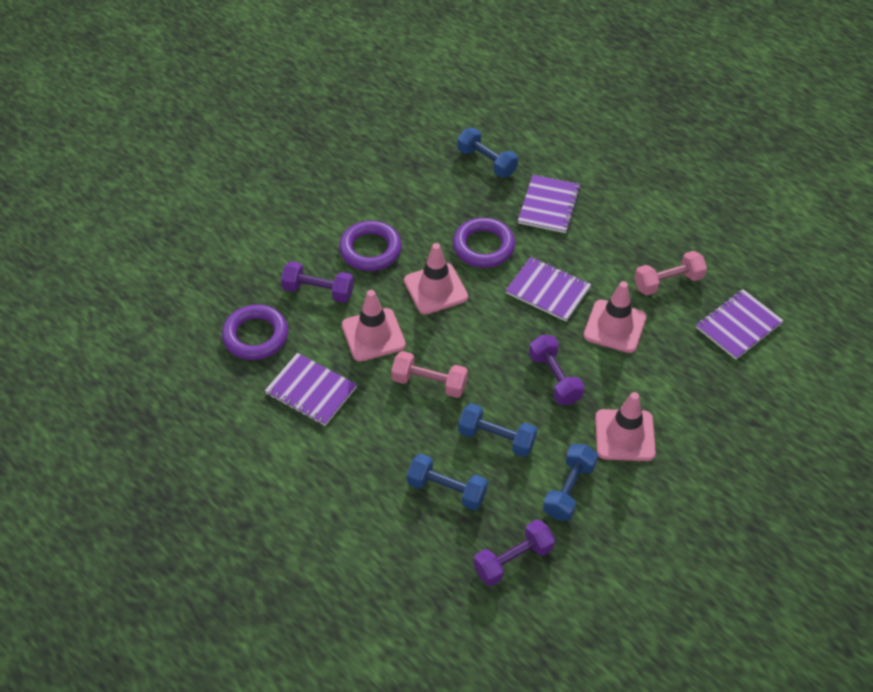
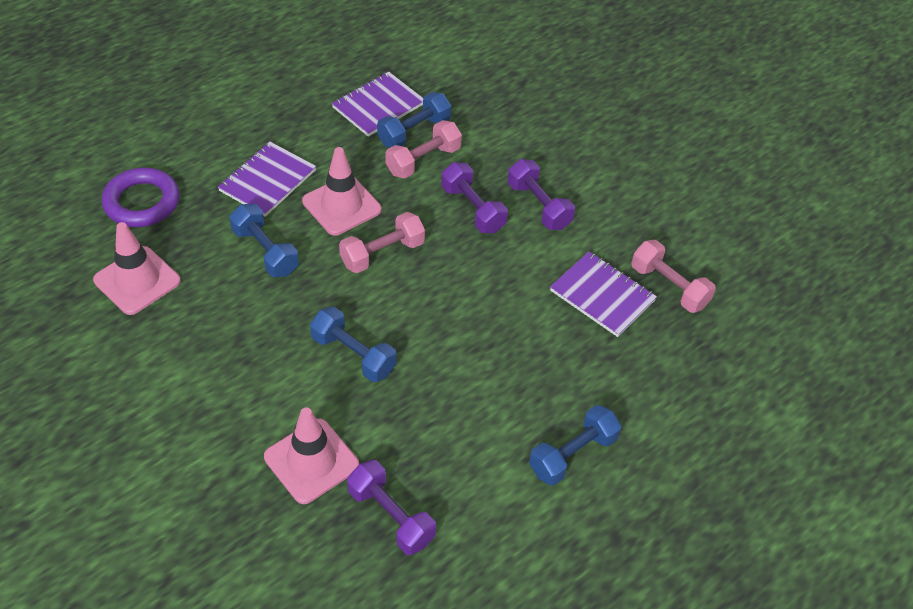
pink dumbbell: [391,351,468,398] [634,251,707,296] = 2 -> [339,212,425,273] [386,120,462,179] [631,240,716,313] = 3
pink traffic cone: [342,290,406,362] [404,243,468,315] [584,281,647,353] [595,392,656,461] = 4 -> [93,222,181,315] [264,407,359,504] [302,147,381,236] = 3
purple notebook: [265,353,357,426] [505,257,591,322] [518,175,581,233] [696,289,784,360] = 4 -> [218,142,316,217] [332,72,423,137] [550,252,657,337] = 3
purple ring: [222,304,288,360] [339,221,402,271] [453,218,515,268] = 3 -> [102,168,179,227] = 1

